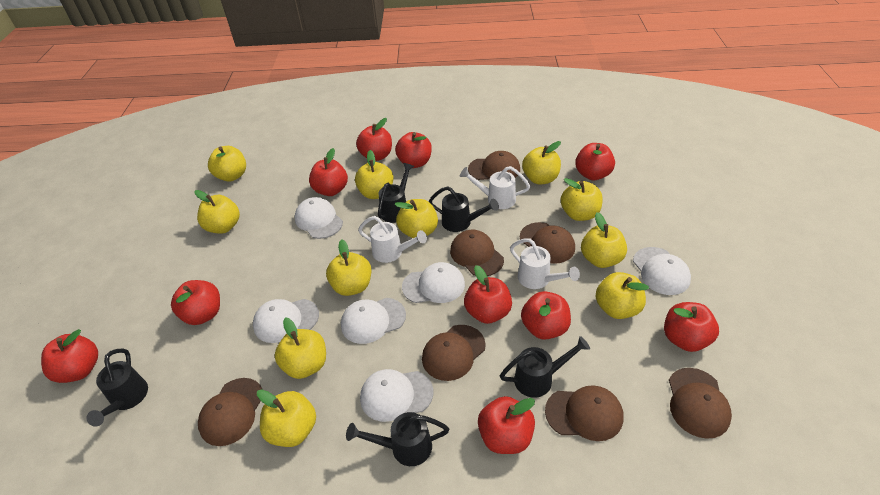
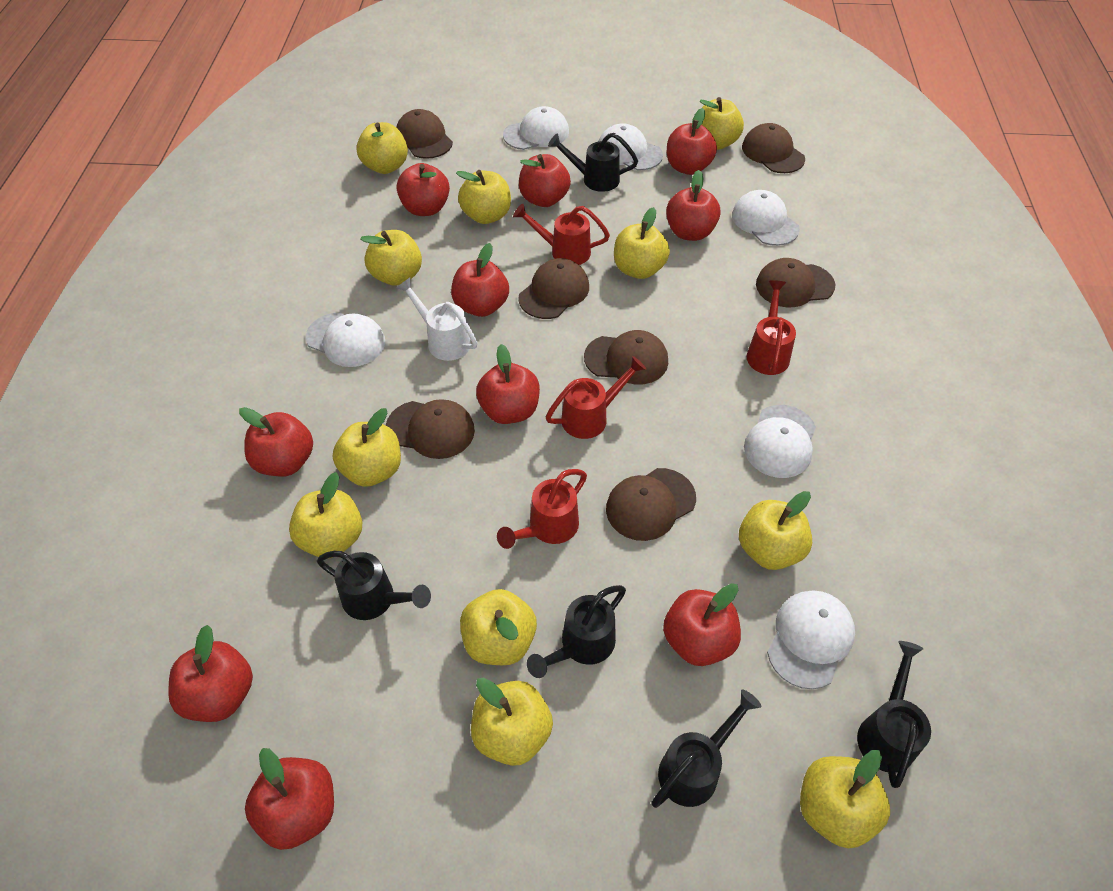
red watering can: none = 0 -> [497,469,587,549] [513,203,610,265] [546,356,646,439] [746,280,796,375] = 4
white watering can: [358,216,427,263] [460,166,530,209] [510,238,580,289] = 3 -> [396,278,478,361] = 1

